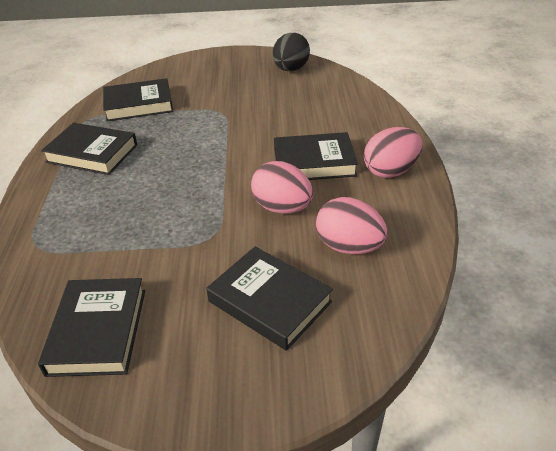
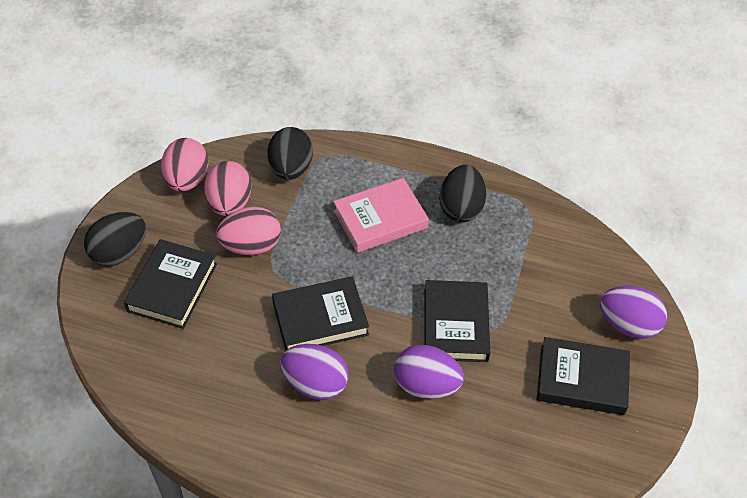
black book: [38,278,145,377] [41,123,137,175] [103,78,173,121] [206,247,333,351] [274,132,358,180] = 5 -> [124,239,217,329] [272,277,369,350] [424,280,490,362] [537,337,630,415] = 4
black egg: [273,33,310,71] = 1 -> [84,212,146,266] [267,127,313,180] [439,165,486,222] = 3
pink book: none = 0 -> [333,178,429,253] = 1
purple egg: none = 0 -> [280,344,349,400] [394,345,464,399] [600,286,667,339] = 3

